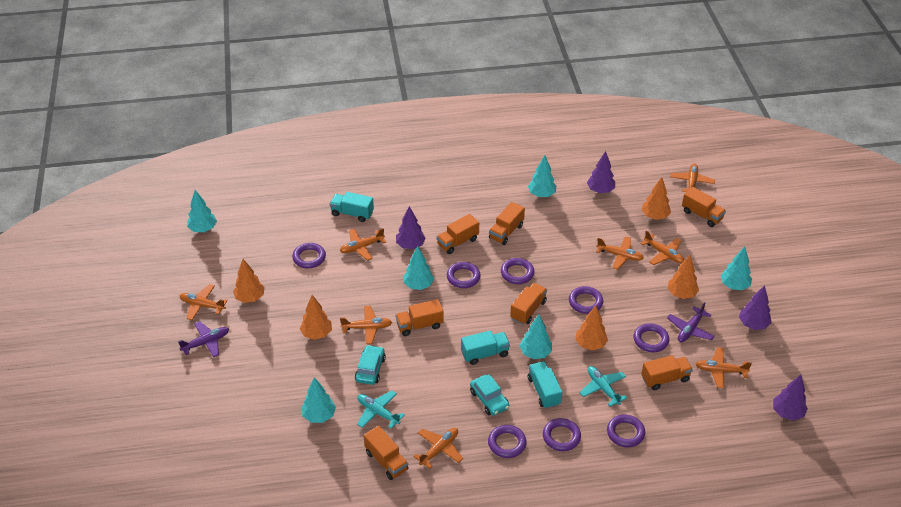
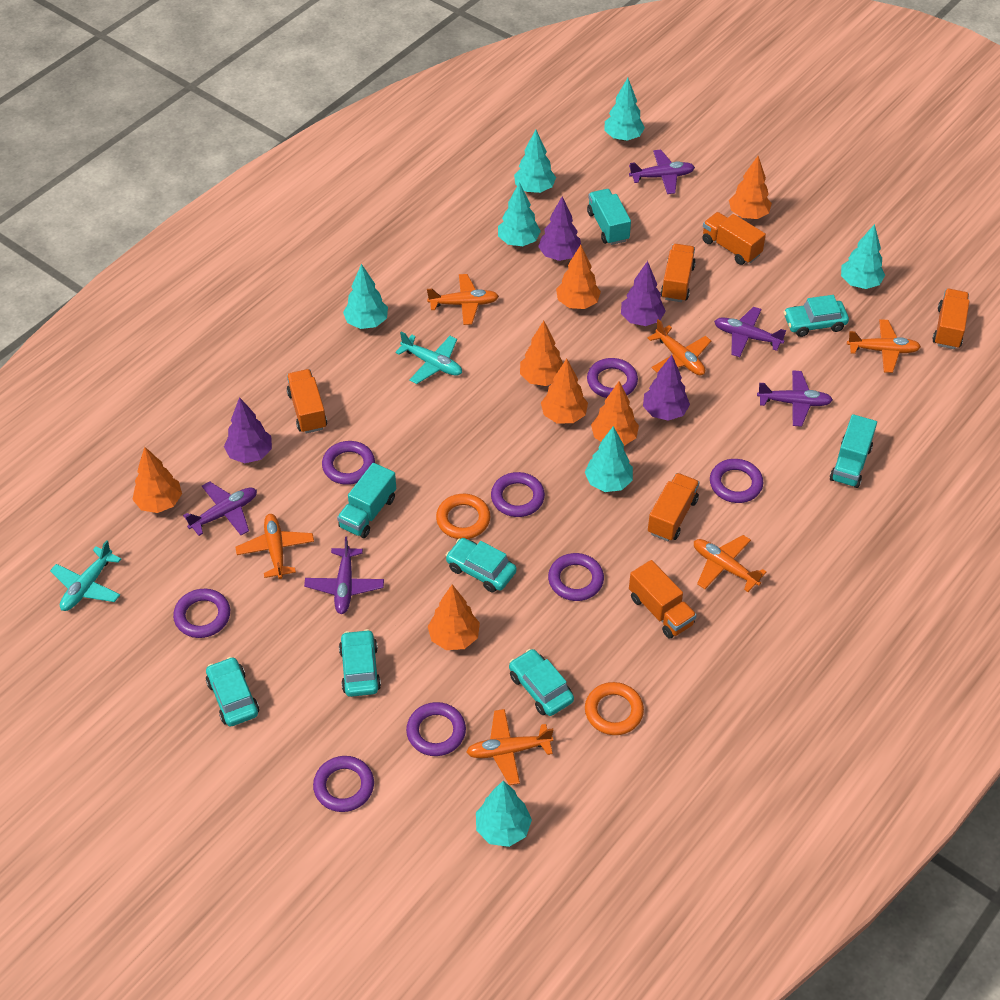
orange plane: [180,284,228,320] [340,228,386,261] [340,306,392,344] [413,428,463,469] [596,236,644,269] [641,231,684,265] [670,164,715,192] [696,347,752,388] = 8 -> [236,514,314,579] [427,274,499,325] [466,709,553,785] [648,319,711,375] [694,535,766,592] [847,319,921,373] = 6
orange ring: none = 0 -> [436,494,490,539] [585,682,644,735] = 2
orange tree: [233,259,265,303] [300,295,332,340] [575,305,608,350] [641,177,671,220] [668,255,699,299] = 5 -> [132,447,182,513] [428,584,480,650] [520,321,563,386] [541,358,588,423] [556,245,601,309] [591,381,639,446] [729,156,772,219] = 7
orange truck: [364,426,408,480] [395,299,444,336] [437,214,479,254] [489,202,525,245] [510,283,547,324] [641,355,693,390] [682,187,726,227] = 7 -> [287,369,327,434] [629,560,697,639] [648,473,700,541] [661,244,696,302] [702,212,766,265] [933,289,970,349] = 6
purple plane: [178,321,229,357] [667,302,715,342] = 2 -> [183,481,257,536] [304,536,384,614] [629,150,695,194] [714,307,786,357] [757,370,833,427] = 5
turquoise car: [355,345,386,385] [470,374,510,416] = 2 -> [206,657,259,727] [339,629,381,697] [446,538,517,592] [509,649,574,716] [784,295,849,337] = 5
turquoise tree: [187,190,217,232] [302,377,336,423] [404,246,434,290] [520,314,552,359] [528,155,557,197] [721,247,752,290] = 6 -> [343,264,388,329] [476,781,532,847] [498,182,541,246] [514,130,556,193] [585,426,633,492] [604,78,645,141] [841,224,885,289] = 7

